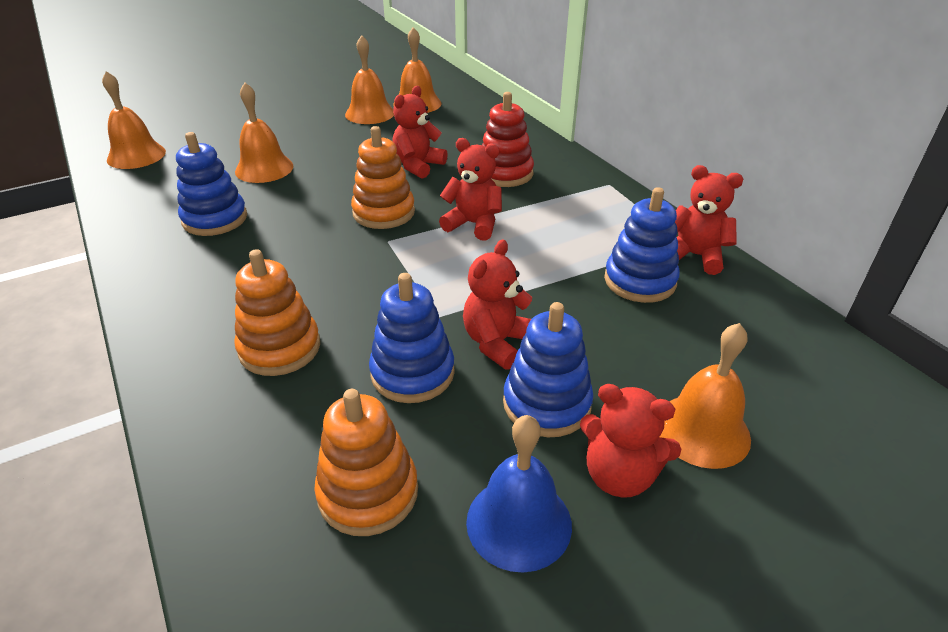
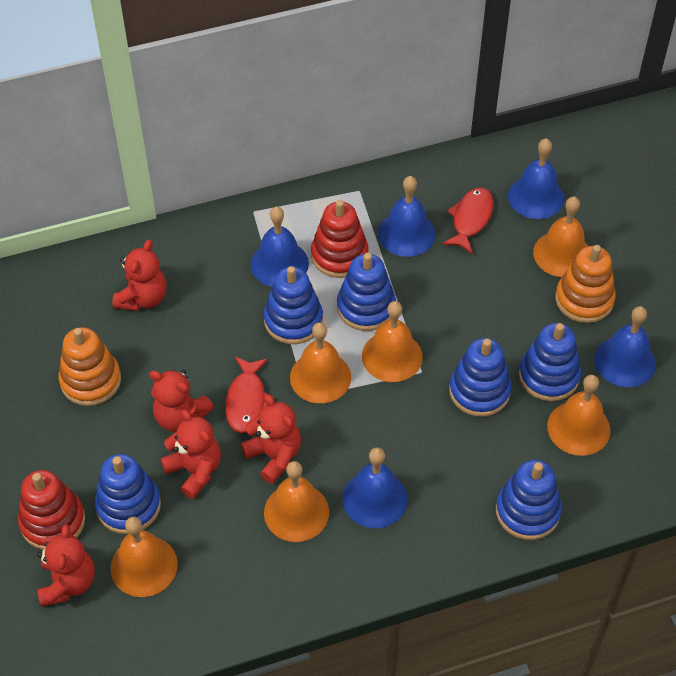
blue bell: [466,415,572,573] = 1 -> [251,207,309,287] [342,447,408,528] [378,176,435,257] [508,138,564,219] [594,306,656,387] = 5
blue stacking toy: [176,132,247,236] [369,273,455,403] [503,302,593,437] [604,187,680,303] = 4 -> [95,454,161,534] [264,266,323,344] [337,253,396,331] [449,338,511,417] [496,460,562,540] [519,323,581,401] = 6
orange bell: [102,71,166,169] [235,83,293,183] [345,35,394,124] [393,27,441,113] [659,323,751,469] = 5 -> [110,516,178,597] [264,461,329,542] [290,322,351,403] [362,301,423,382] [533,196,588,277] [547,375,610,456] = 6
orange stacking toy: [234,249,320,376] [314,389,418,536] [351,126,415,229] = 3 -> [59,327,121,406] [555,245,616,323] = 2
red fish: none = 0 -> [225,356,274,433] [442,188,494,254] = 2
red stacking toy: [482,92,534,187] = 1 -> [18,470,85,550] [311,200,369,278] = 2

